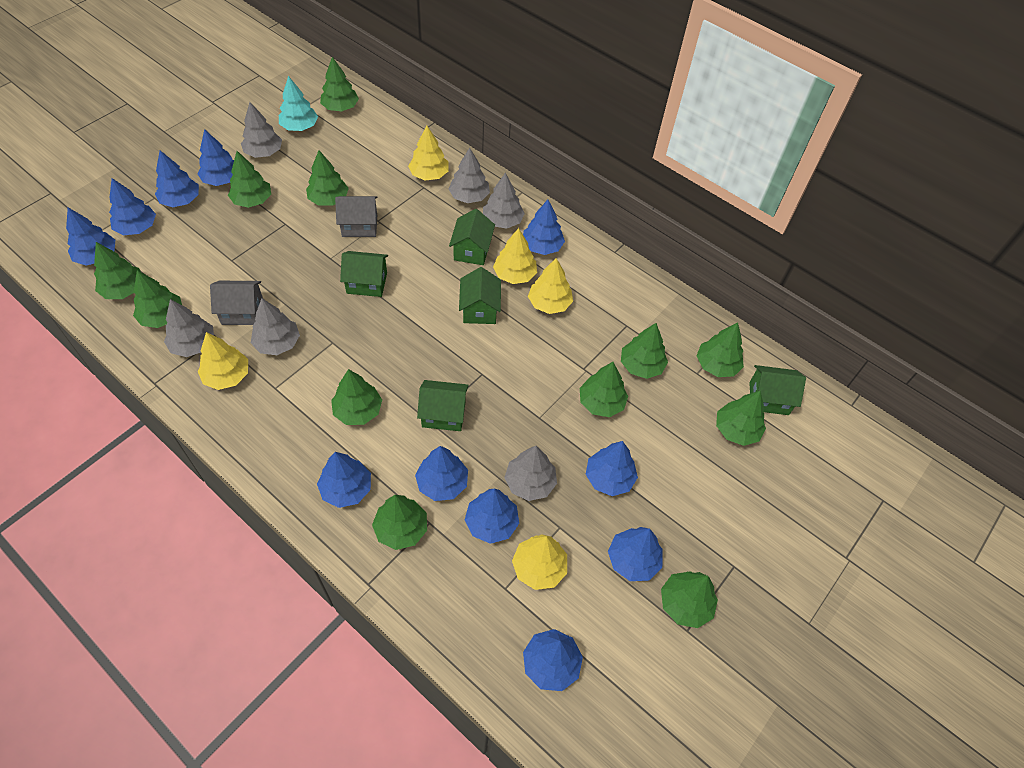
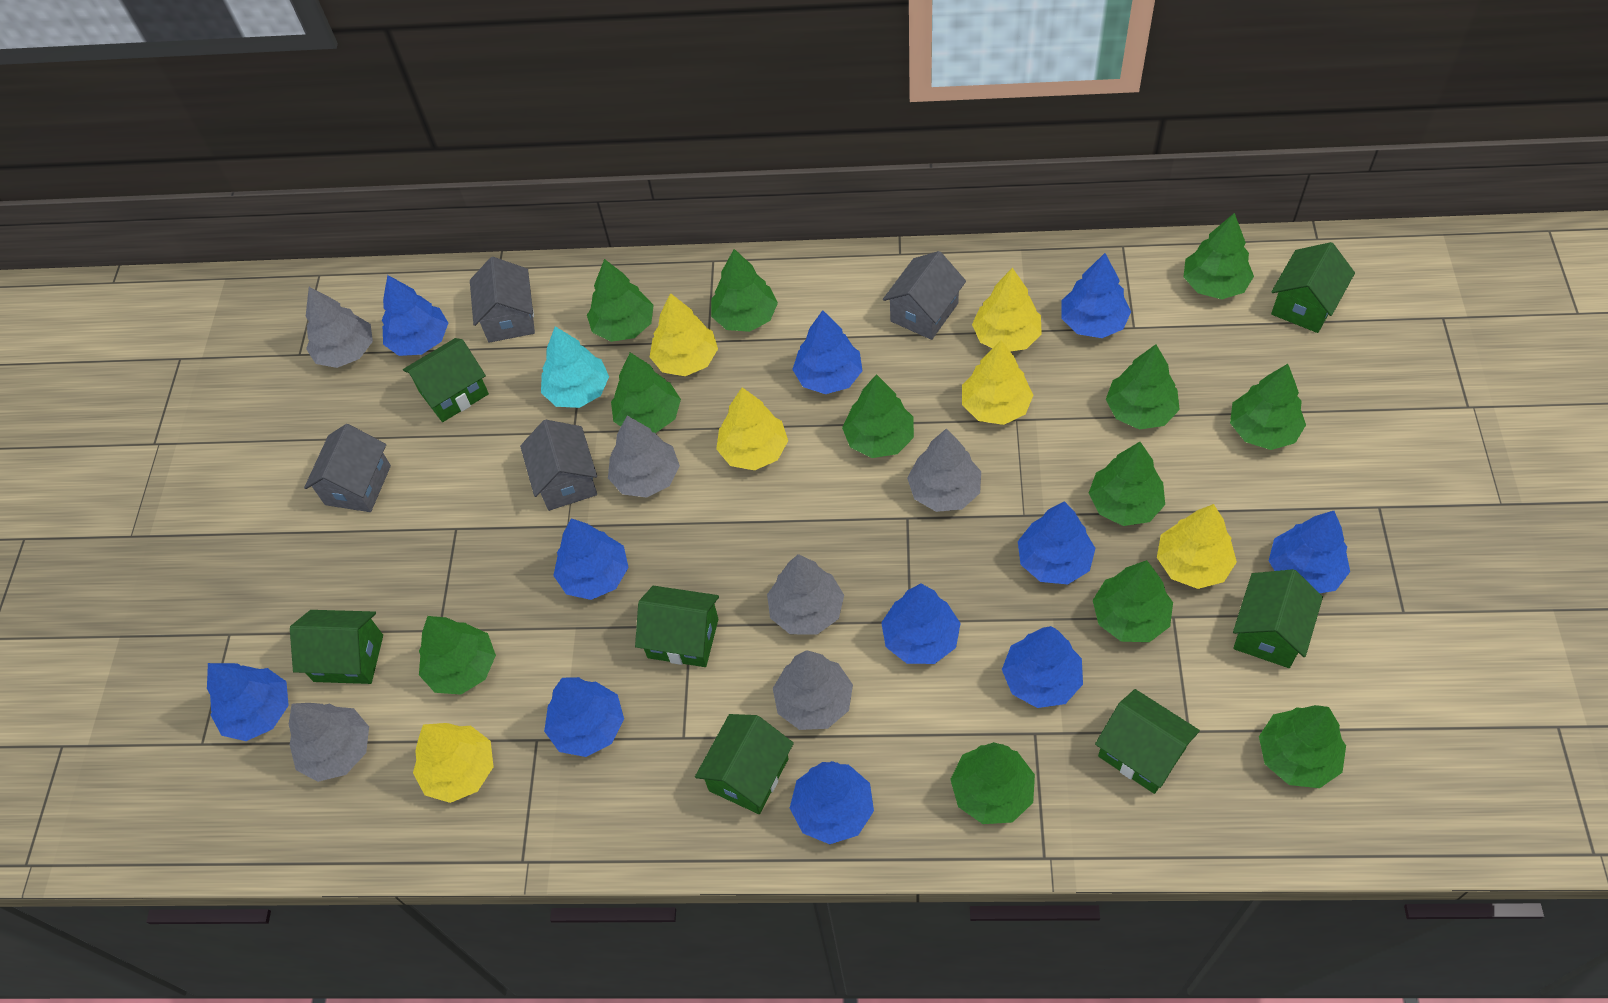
green house: [340,251,388,297] [417,380,469,431] [449,209,495,265] [459,267,501,324] [749,365,806,415] = 5 -> [290,610,383,684] [403,338,489,422] [635,586,719,667] [695,714,794,814] [1095,689,1200,794] [1233,569,1323,668] [1271,242,1355,333] = 7
grey house: [210,281,263,325] [335,196,378,237] = 2 -> [304,424,391,512] [470,257,535,343] [520,420,597,511] [883,251,966,340] = 4
yellow tree: [198,332,248,390] [408,125,449,181] [493,228,537,284] [512,534,567,590] [528,258,573,314] = 5 -> [413,723,494,803] [650,293,718,376] [716,387,788,470] [962,341,1033,425] [972,268,1042,351] [1157,504,1237,589] = 6

